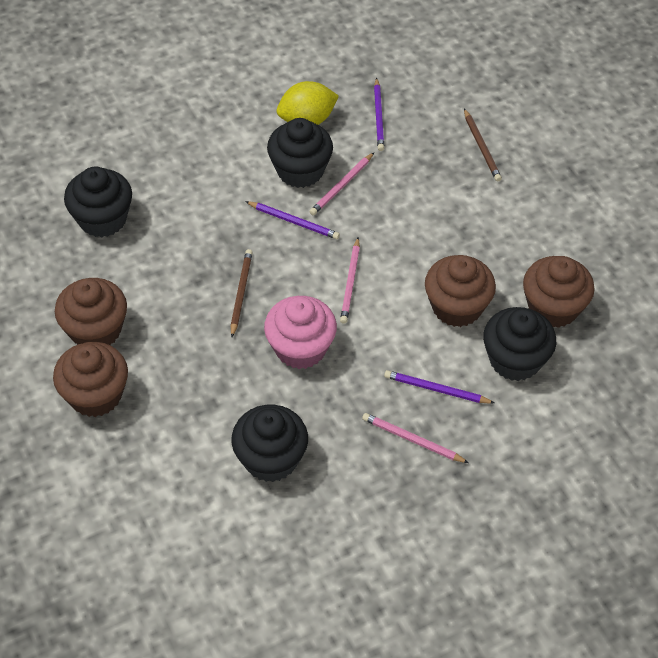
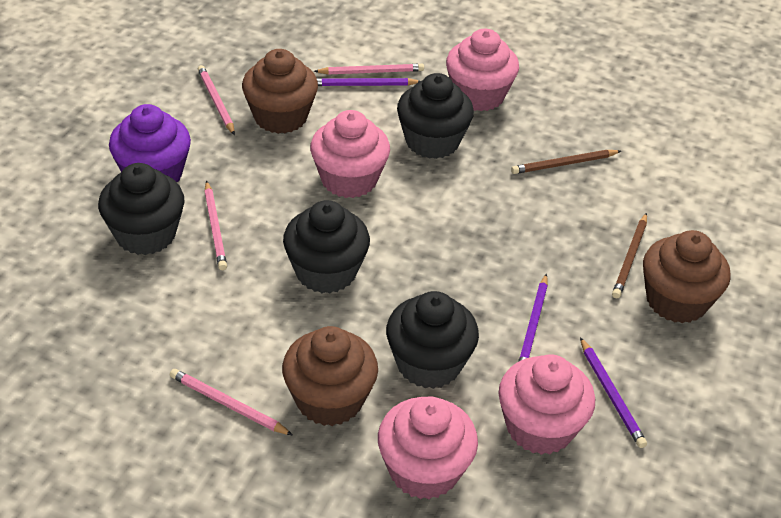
brown cupcake: [53,342,128,417] [55,278,127,345] [425,255,496,327] [523,256,595,328] = 4 -> [242,49,318,134] [282,326,378,426] [643,230,731,324] = 3
pink cupcake: [264,296,337,369] = 1 -> [310,110,390,198] [378,397,478,499] [446,29,519,111] [499,354,595,455] = 4
pink pencil: [309,153,374,215] [340,237,360,324] [362,413,469,463] = 3 -> [170,369,293,436] [198,65,235,135] [204,181,227,270] [314,64,424,74] = 4
purple cupcake: none = 0 -> [109,104,191,182] = 1
yellow lemon: [277,81,339,125] = 1 -> none = 0

